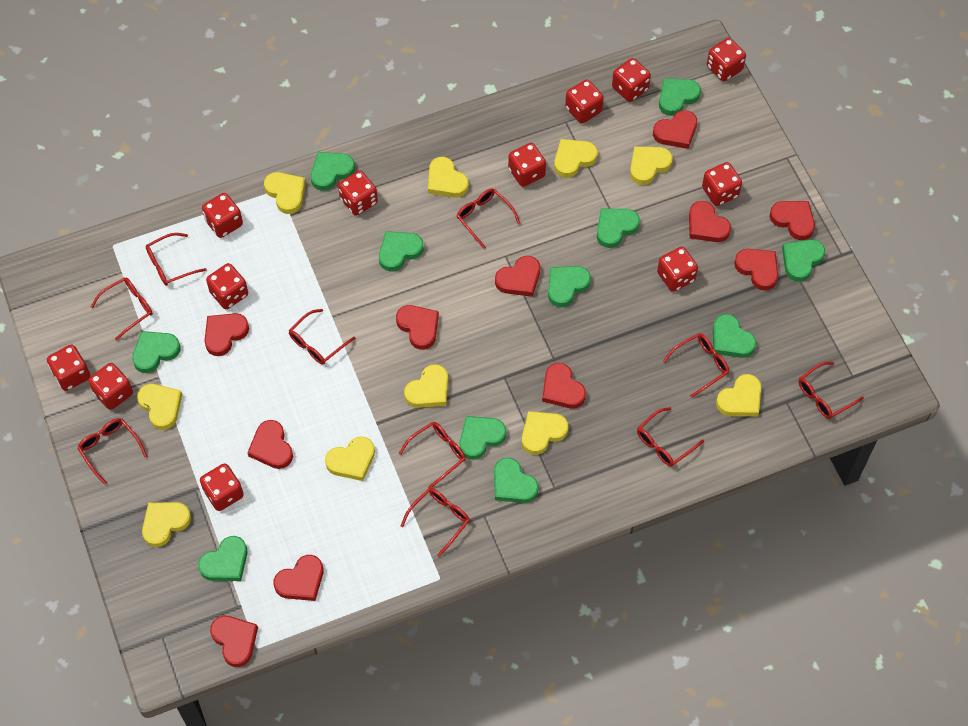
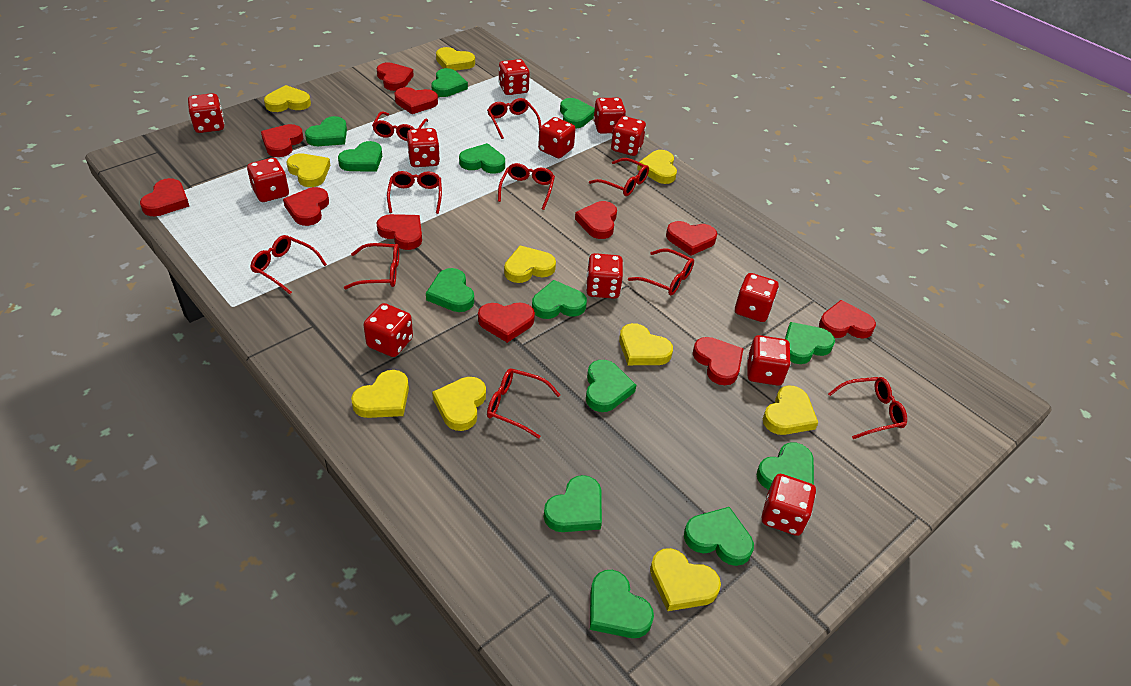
green heart: [132,331,181,373] [198,536,247,581] [311,152,355,191] [379,231,424,271] [459,416,506,460] [494,457,539,503] [548,266,591,307] [597,209,640,248] [659,78,701,116] [713,314,756,358] [782,239,825,282] = 11 -> [305,116,347,146] [338,141,382,172] [426,268,474,312] [431,68,468,97] [459,143,505,174] [532,280,587,319] [544,475,602,532] [560,98,595,129] [586,360,636,412] [590,570,654,638] [684,507,754,566] [757,443,814,490] [785,322,835,364] = 13

